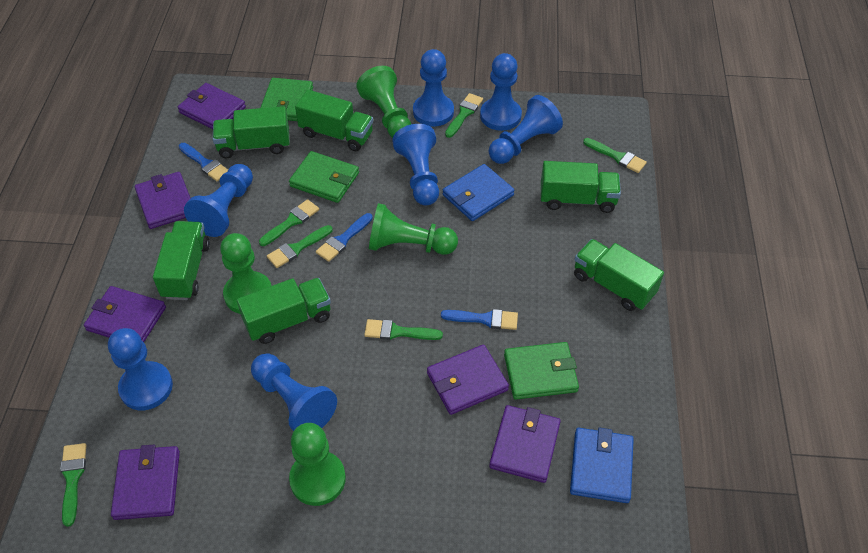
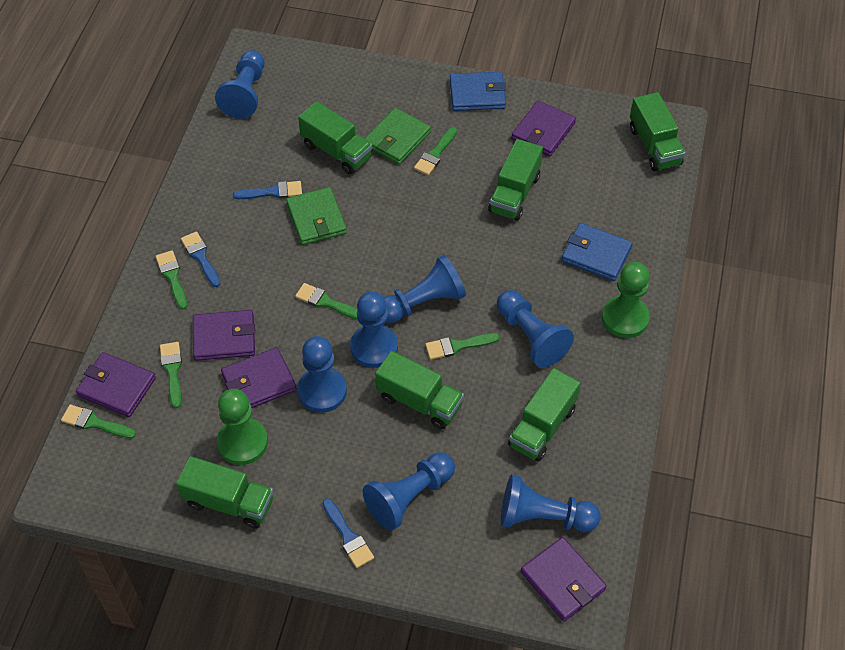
green pawn: [220,233,271,314] [289,423,346,506] [356,66,411,138] [369,203,458,255] = 4 -> [217,389,268,465] [602,262,650,338] = 2
green wallet: [260,78,313,121] [289,151,359,203] [504,342,579,400] = 3 -> [286,187,347,245] [364,108,431,164] = 2
purple wallet: [84,286,166,342] [111,445,180,520] [135,172,191,229] [178,83,246,129] [427,344,509,415] [489,405,561,483] = 6 -> [76,352,156,417] [193,310,255,361] [221,347,297,408] [511,101,576,156] [521,537,607,621] = 5

